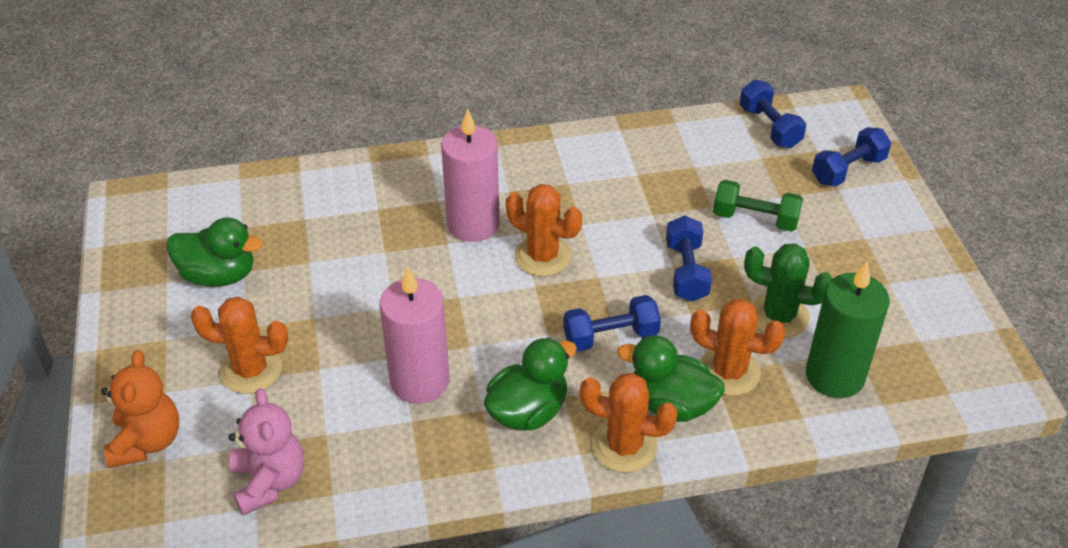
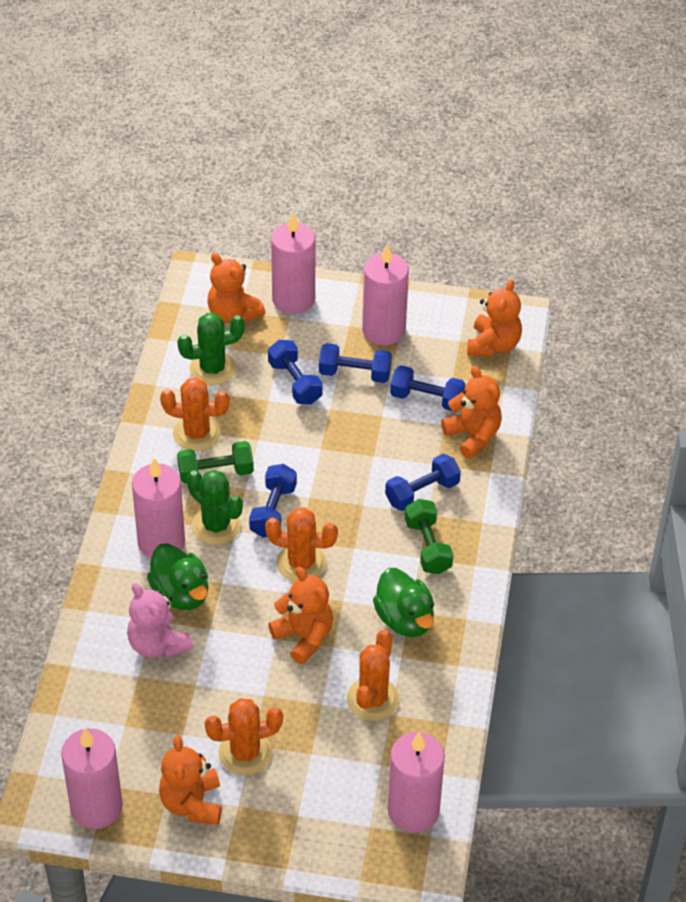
blue dumbbell: [563,295,661,352] [666,216,712,301] [740,80,806,148] [812,127,892,187] = 4 -> [249,464,297,537] [268,340,323,404] [319,343,392,383] [385,454,461,511] [390,365,465,411] = 5
green cactus: [744,243,832,338] = 1 -> [177,313,245,385] [187,470,243,545] = 2
green candle: [806,261,890,398] = 1 -> none = 0
green duck: [167,218,263,287] [484,337,577,431] [617,335,725,422] = 3 -> [147,543,208,610] [373,568,434,637] = 2
green dumbbell: [713,180,803,232] = 1 -> [177,441,254,484] [405,499,453,574] = 2
orange teddy bear: [101,350,179,468] = 1 -> [159,736,222,825] [208,253,265,323] [268,567,333,664] [441,366,502,459] [467,279,522,357] = 5
pink candle: [380,267,450,404] [441,108,500,242] = 2 -> [61,728,123,829] [132,458,185,558] [271,213,315,314] [362,244,409,345] [388,732,445,832] = 5

